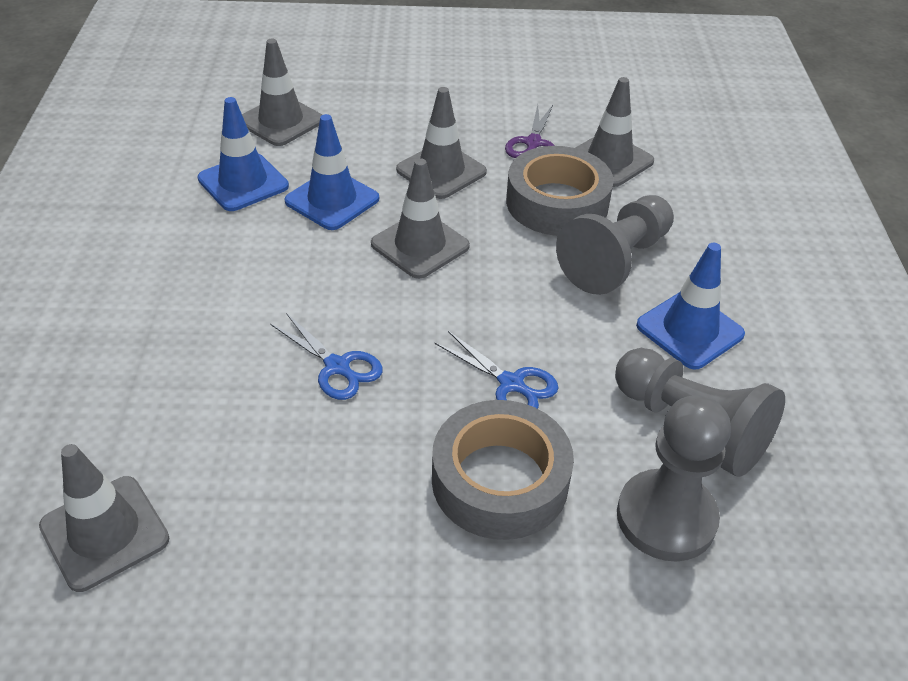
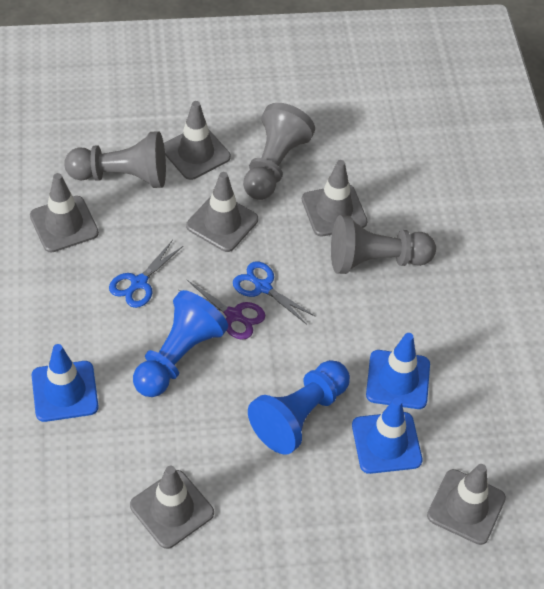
blue pawn: none = 0 -> [133,290,228,397] [248,360,350,455] = 2
grey tape: [432,400,574,540] [506,146,614,236] = 2 -> none = 0
grey traffic cone: [39,444,169,592] [242,39,322,146] [371,158,470,279] [396,87,487,199] [575,77,654,187] = 5 -> [30,173,99,253] [130,466,214,549] [164,101,231,180] [186,172,258,252] [302,160,368,236] [427,464,506,545] = 6

